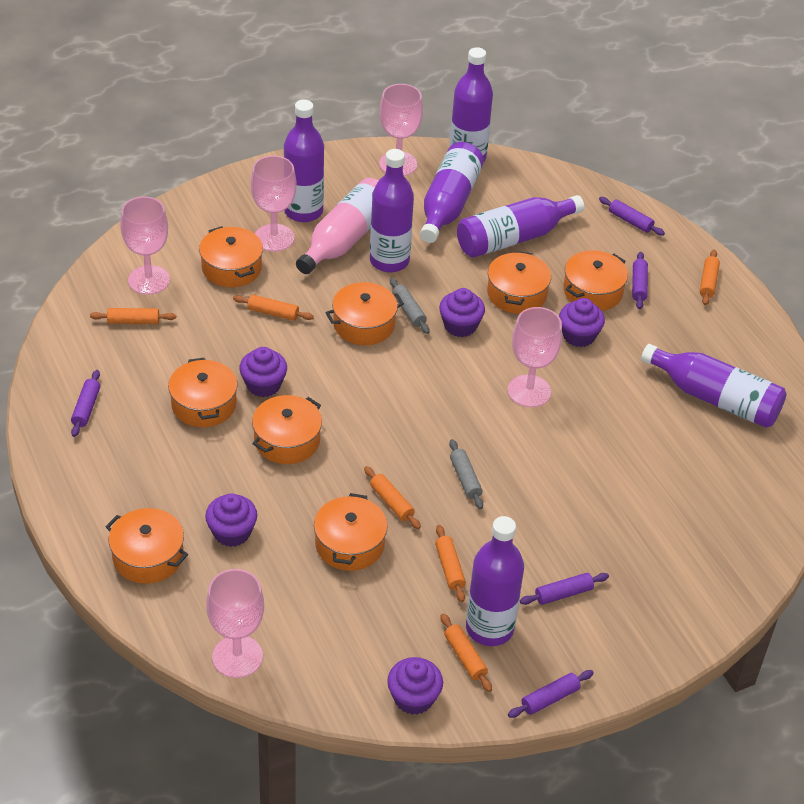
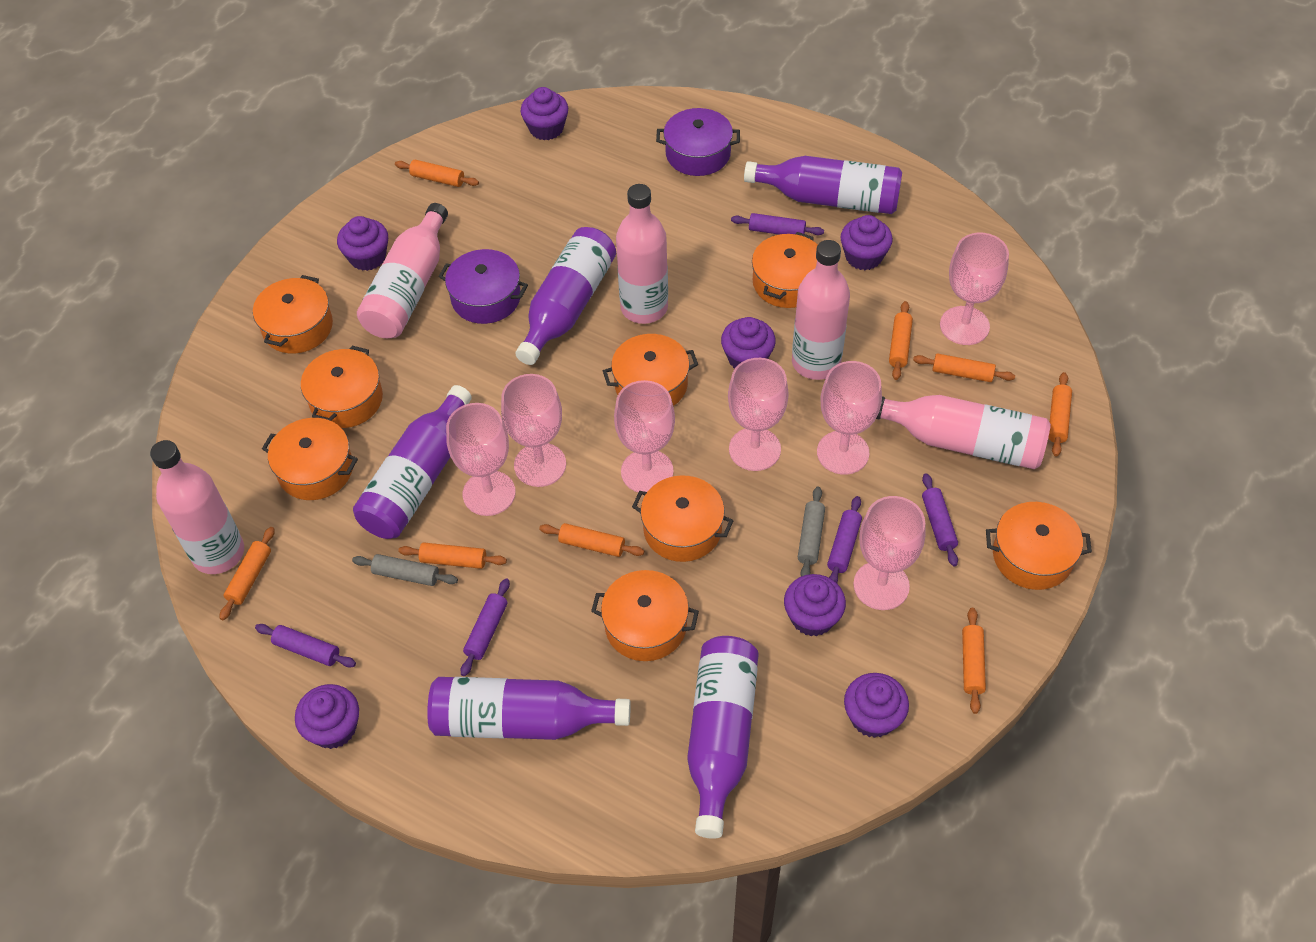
orange rolling pin: [90,308,176,324] [233,295,314,321] [364,466,421,529] [435,525,466,602] [440,614,492,692] [700,250,720,305] = 6 -> [220,527,275,620] [395,160,479,187] [398,542,507,569] [539,523,644,557] [889,301,913,380] [913,353,1015,382] [962,608,986,714] [1048,372,1072,457] = 8
pink bottle: [296,178,379,274] = 1 -> [150,440,244,574] [357,203,448,338] [616,184,668,324] [792,240,850,380] [876,395,1051,469] = 5
pink goblet: [120,196,170,295] [206,569,264,678] [251,155,296,252] [379,84,423,176] [508,307,562,407] = 5 -> [446,403,516,516] [501,374,566,487] [614,380,675,493] [728,358,789,471] [817,361,882,475] [853,496,926,610] [940,233,1009,345] = 7
purple bottle: [284,100,324,222] [370,149,414,273] [420,142,484,243] [449,47,493,162] [457,195,584,258] [466,516,524,646] [641,344,787,428] = 7 -> [353,385,472,539] [427,677,631,740] [515,227,616,365] [687,636,759,839] [744,156,902,214] = 5
purple cupcake: [205,494,257,547] [239,347,287,397] [387,657,443,715] [439,288,485,337] [559,298,605,347] = 5 -> [295,684,359,749] [337,216,388,271] [521,87,568,140] [721,317,776,368] [784,574,846,636] [840,215,893,270] [844,673,909,738] = 7
purple pot: none = 0 -> [438,249,528,324] [656,108,740,176] = 2

